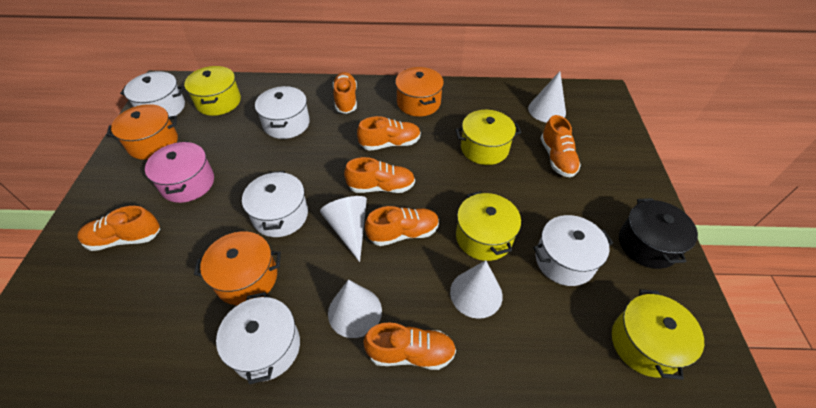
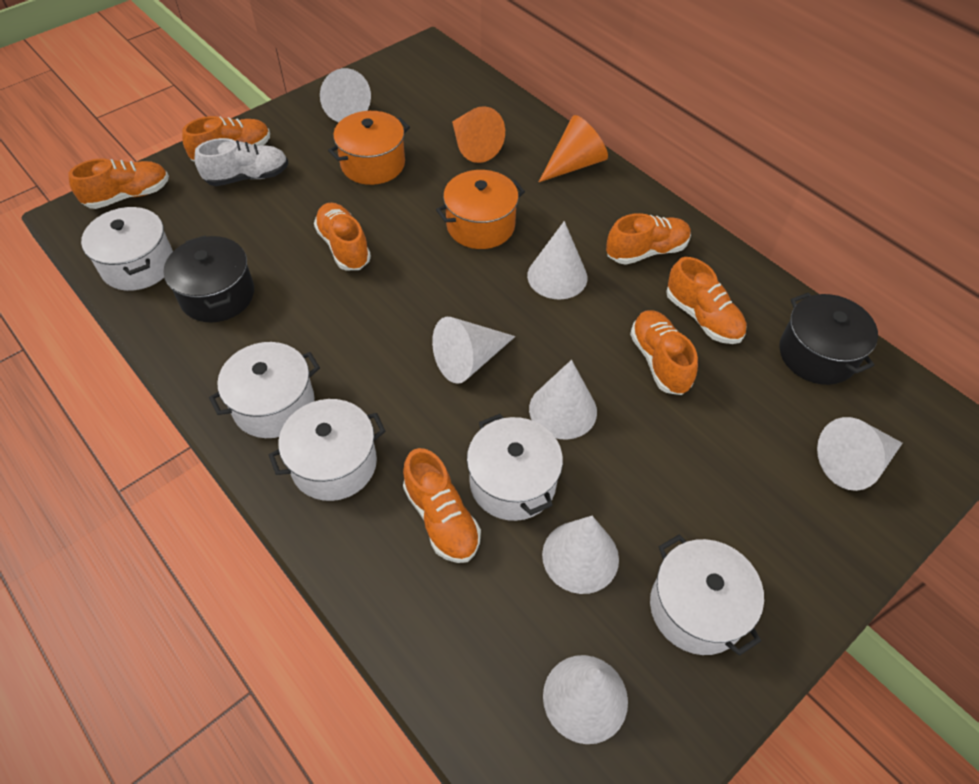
black pot: [619,198,698,269] = 1 -> [163,235,254,322] [779,293,878,385] = 2
orange cone: none = 0 -> [452,106,505,163] [539,115,608,182] = 2
orange pot: [107,104,178,160] [194,231,281,305] [395,67,444,117] = 3 -> [328,111,410,185] [436,170,525,249] = 2
pink pot: [145,141,214,203] = 1 -> none = 0
white cone: [320,196,367,262] [328,280,382,338] [450,260,503,319] [528,71,566,123] = 4 -> [320,68,371,122] [432,317,516,384] [527,221,587,300] [529,360,597,440] [542,516,619,594] [543,655,628,744] [817,417,903,491] = 7
white shoe: none = 0 -> [195,138,288,186] = 1
yellow pot: [184,66,241,116] [455,110,521,165] [456,191,521,261] [612,289,704,380] = 4 -> none = 0

